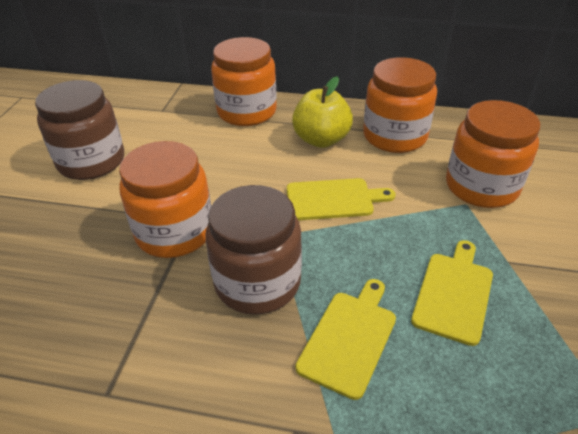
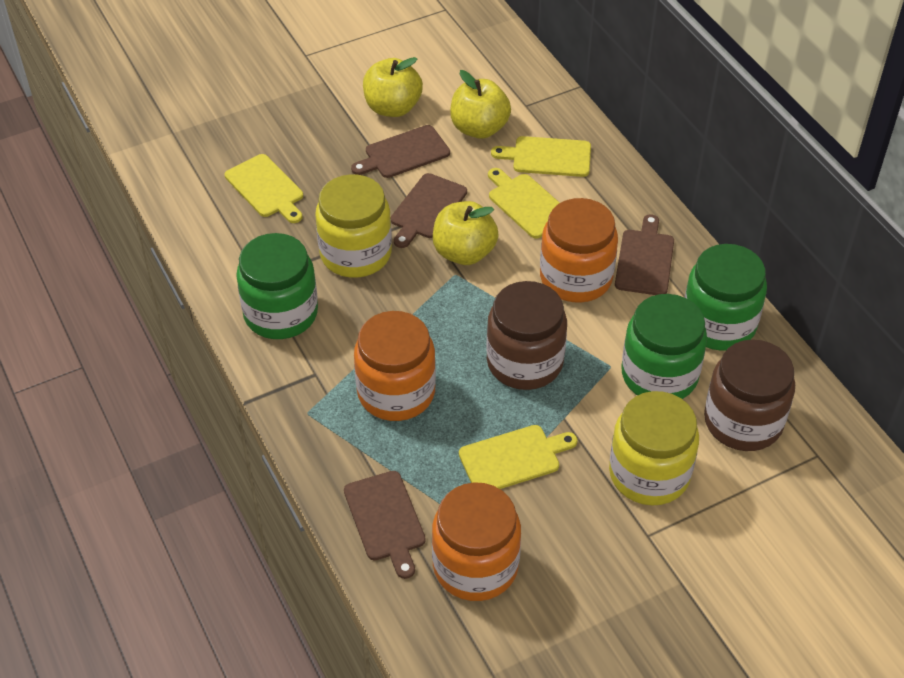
brown cutting board: none = 0 -> [344,471,426,579] [351,125,450,178] [391,173,467,248] [615,214,674,295] = 4
green jar: none = 0 -> [236,233,318,339] [621,294,707,399] [685,244,767,351] = 3
orange jar: [119,141,211,258] [211,37,277,126] [363,57,437,153] [446,100,540,208] = 4 -> [354,311,436,421] [432,482,521,601] [540,198,618,303] = 3
yellow apple: [292,77,353,148] = 1 -> [363,57,423,117] [433,201,498,265] [450,70,511,139] = 3
yellow cutting board: [287,178,395,220] [296,279,396,400] [411,240,493,346] = 3 -> [225,154,303,223] [459,425,577,489] [488,168,560,239] [491,136,591,177] = 4
yellow jar: none = 0 -> [315,174,392,278] [609,391,699,505] = 2

